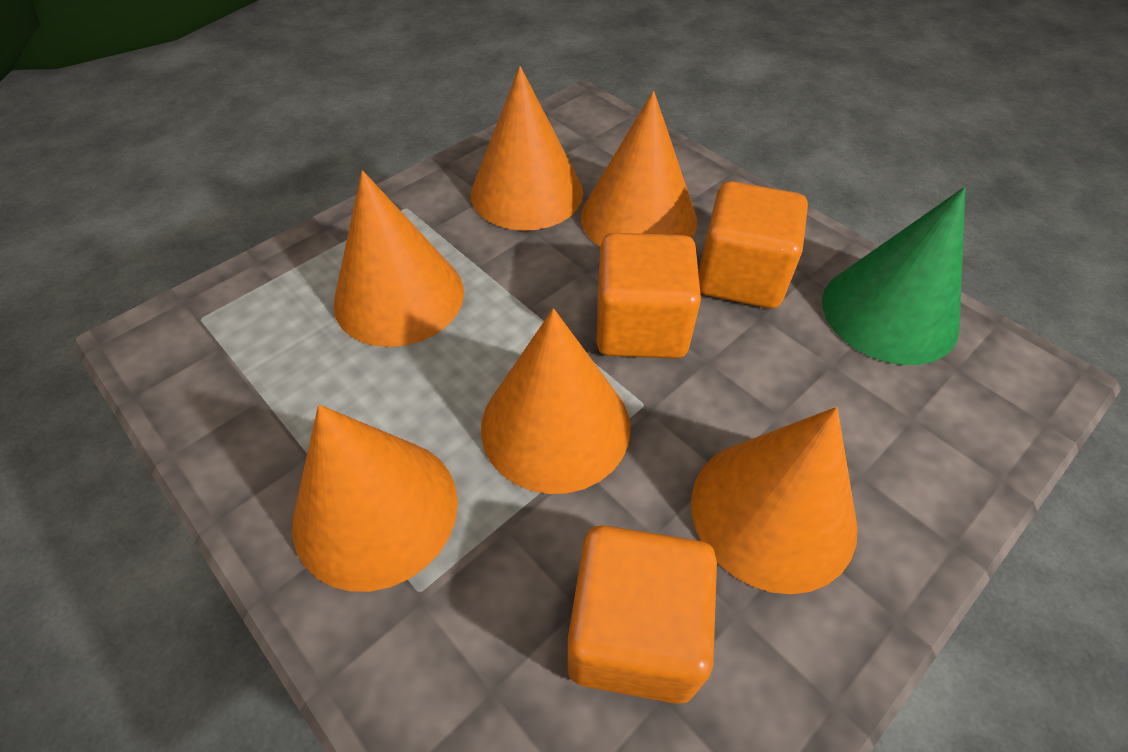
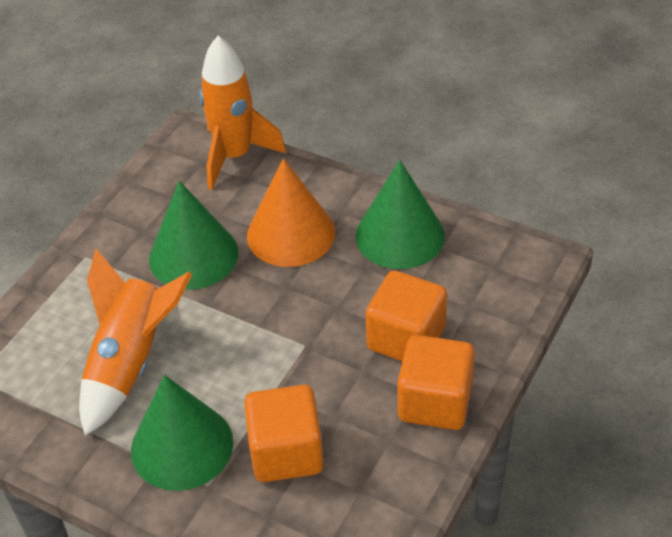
green cone: [822,187,965,365] = 1 -> [131,375,233,491] [149,181,238,290] [355,160,445,269] = 3
orange cone: [292,405,458,592] [334,170,464,347] [471,66,583,231] [481,308,631,494] [580,91,697,247] [691,407,858,594] = 6 -> [247,159,335,267] = 1
orange rocket: none = 0 -> [79,249,192,436] [199,36,286,190] = 2

